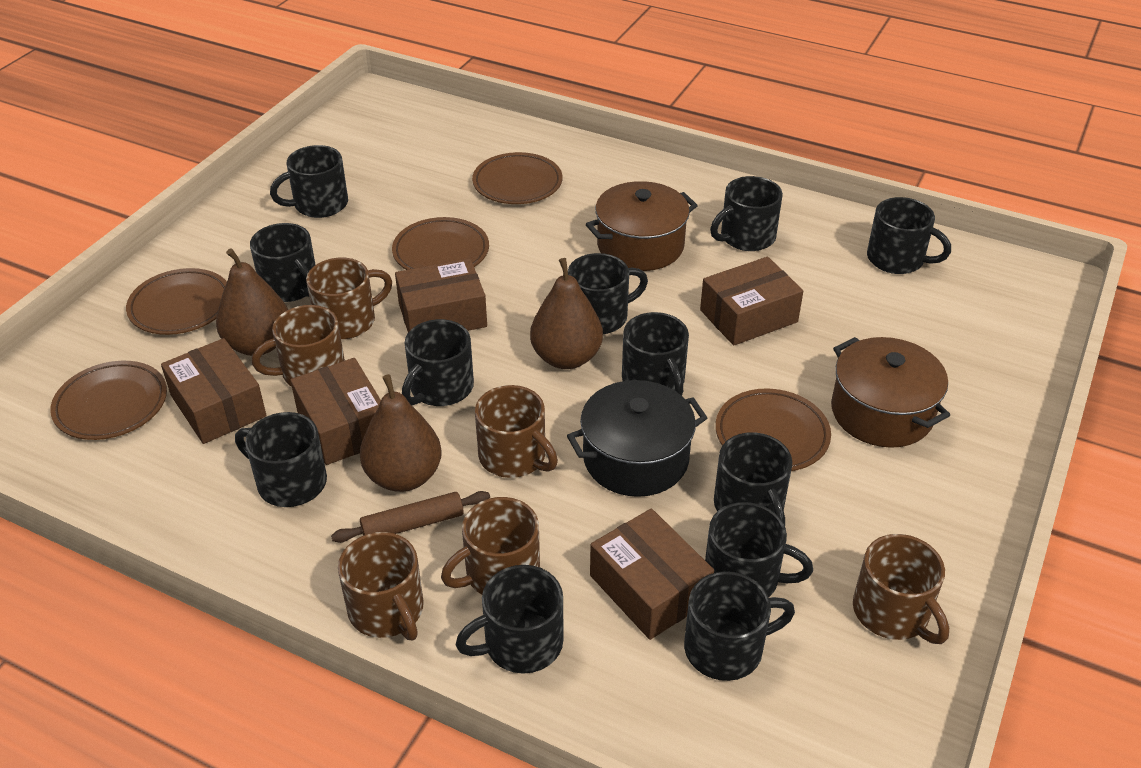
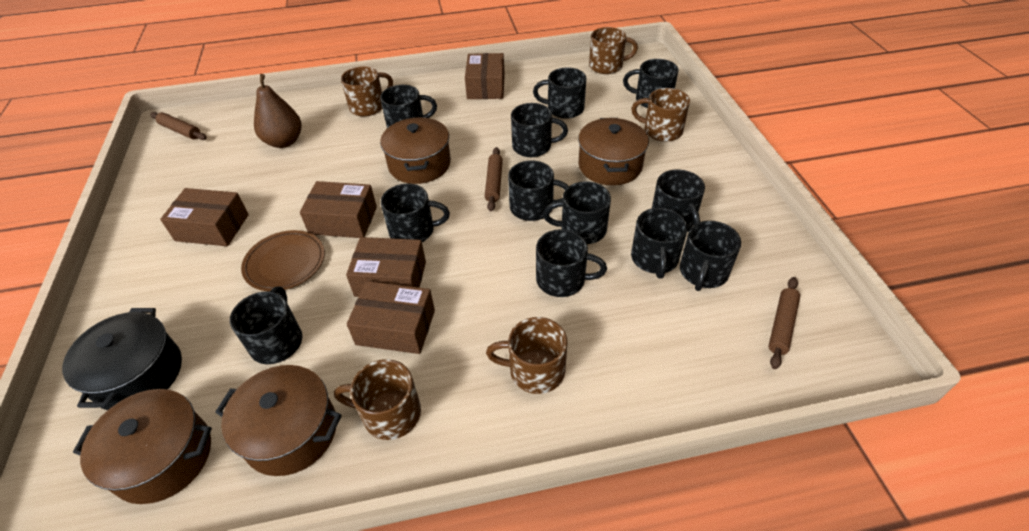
brown mug: [252,305,345,386] [306,258,392,339] [338,532,424,640] [441,497,540,594] [475,385,558,478] [853,534,949,644] = 6 -> [334,359,421,440] [341,66,393,117] [486,317,567,394] [589,27,638,74] [631,88,690,142] = 5
brown pear: [216,248,288,356] [360,374,442,492] [530,258,603,369] = 3 -> [254,74,302,148] = 1
brown plate: [50,361,167,440] [126,268,227,335] [392,217,489,270] [472,152,562,204] [716,388,831,471] = 5 -> [241,230,325,291] = 1
brown pot: [586,181,698,271] [831,337,950,448] = 2 -> [73,389,212,504] [215,365,342,476] [380,117,451,184] [578,118,649,186] = 4
brown rolling pin: [331,491,490,543] = 1 -> [150,112,207,140] [485,147,503,211] [768,277,800,369] = 3

